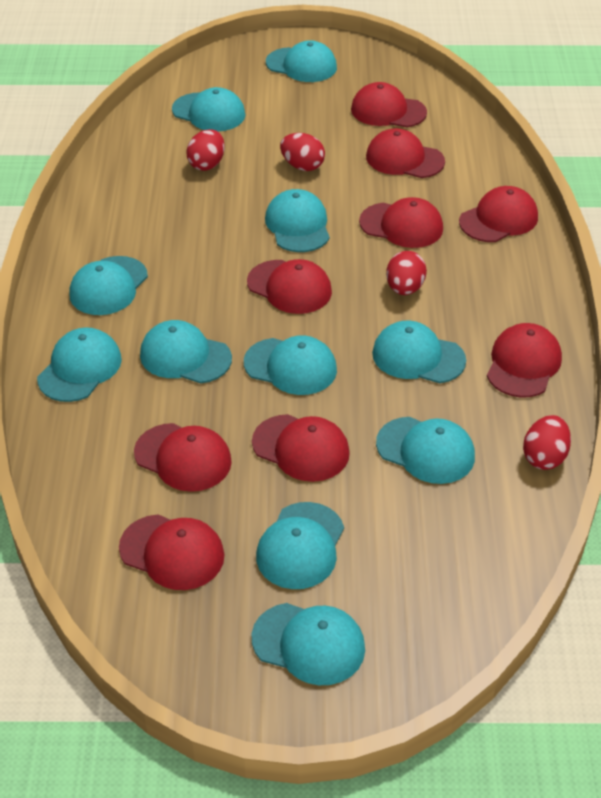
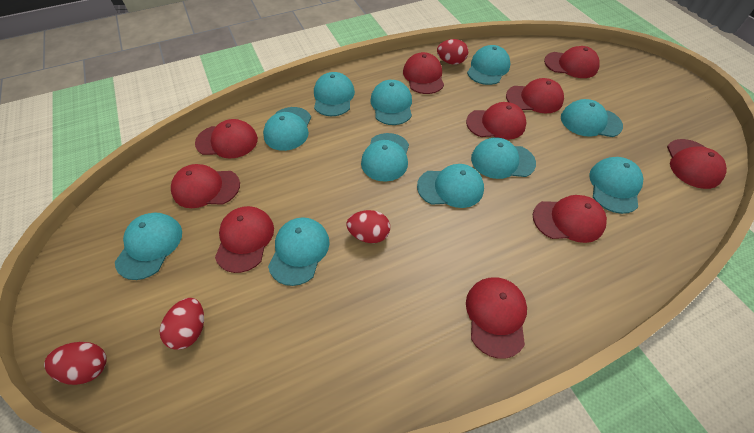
red cap: [119,514,225,590] [134,423,232,492] [247,259,332,314] [252,414,350,482] [351,82,427,127] [359,197,443,248] [366,128,445,178] [459,186,538,242] [487,323,562,397] = 9 -> [171,164,240,208] [195,119,258,158] [215,206,274,273] [403,52,444,94] [466,102,526,140] [466,277,527,359] [506,78,564,113] [533,195,607,243] [544,46,600,78] [667,139,727,189] = 10

